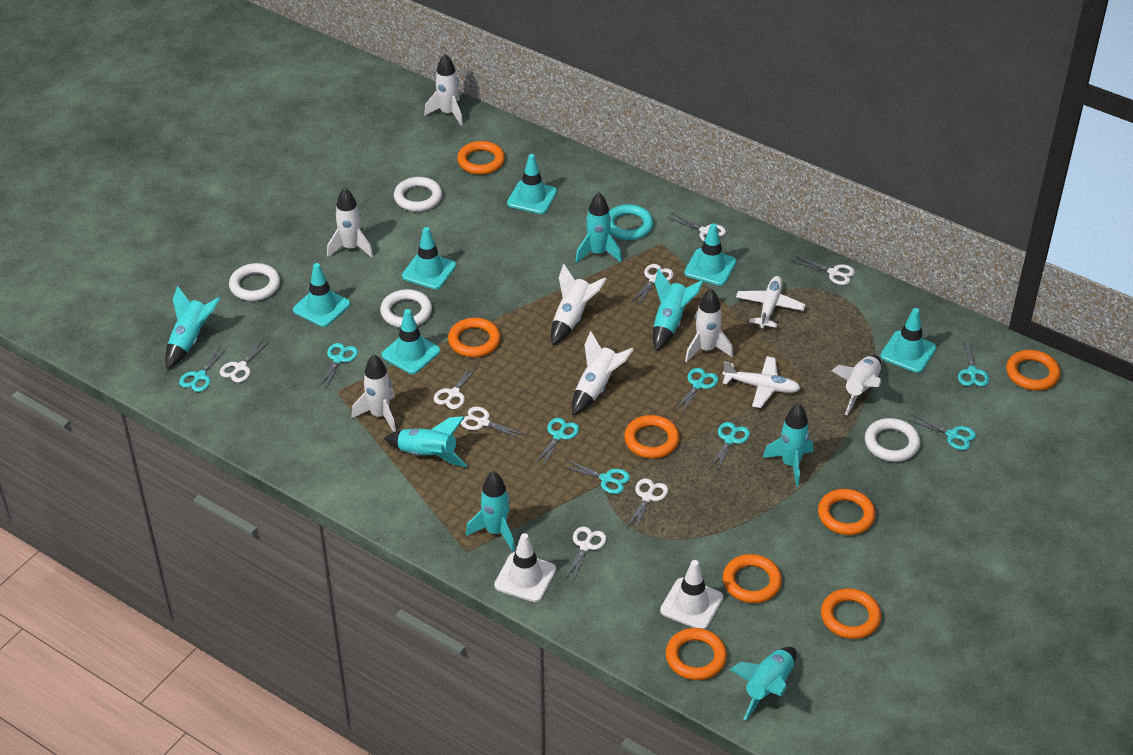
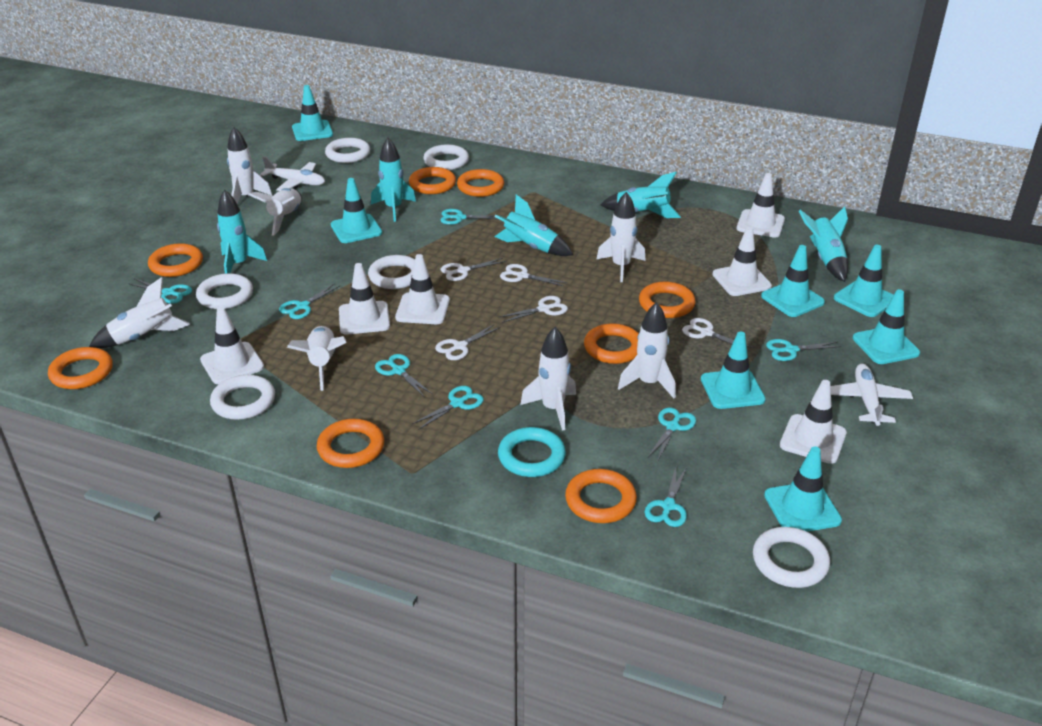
turquoise rocket: [165,286,220,369] [384,416,468,467] [466,471,515,551] [575,193,622,263] [653,269,704,351] [729,647,797,721] [763,403,813,487] = 7 -> [217,190,267,274] [371,138,416,222] [494,195,573,256] [601,172,681,218] [799,206,848,282] = 5
turquoise traffic cone: [293,263,350,327] [382,309,440,374] [402,227,456,290] [507,154,557,214] [684,223,737,286] [880,308,937,373] = 6 -> [292,85,333,141] [331,178,382,243] [701,332,766,409] [761,245,825,317] [764,446,842,532] [834,245,893,317] [853,289,920,364] = 7
white ring: [229,263,280,301] [380,289,432,328] [394,177,442,212] [865,418,920,462] = 4 -> [196,273,253,309] [210,375,275,420] [325,138,370,163] [368,255,415,289] [423,144,469,170] [753,527,830,588] = 6
white scissors: [220,338,270,383] [434,363,479,409] [461,407,526,440] [564,527,607,584] [626,478,668,532] [631,264,674,305] [669,213,726,241] [793,256,855,285] = 8 -> [435,324,501,360] [441,258,506,281] [499,296,568,323] [500,264,567,286] [682,318,754,352] = 5
white traffic cone: [494,533,556,602] [660,560,723,629] = 2 -> [200,306,264,384] [339,263,390,335] [395,254,450,324] [712,227,772,296] [736,173,785,238] [780,380,847,464] = 6

